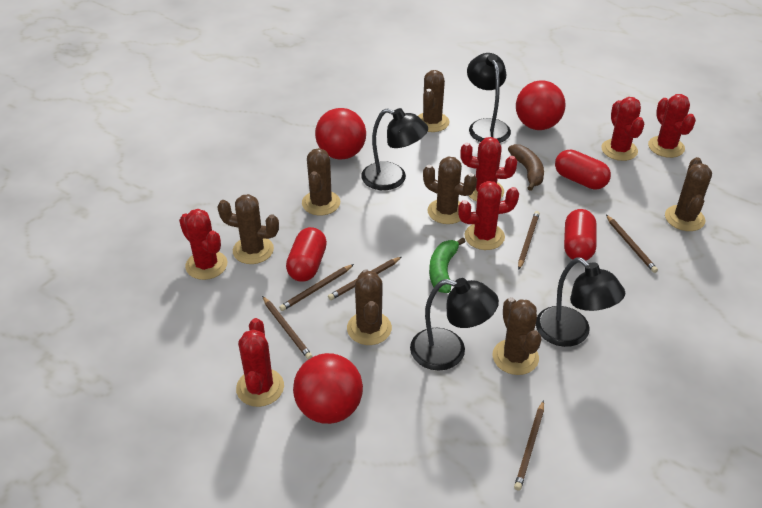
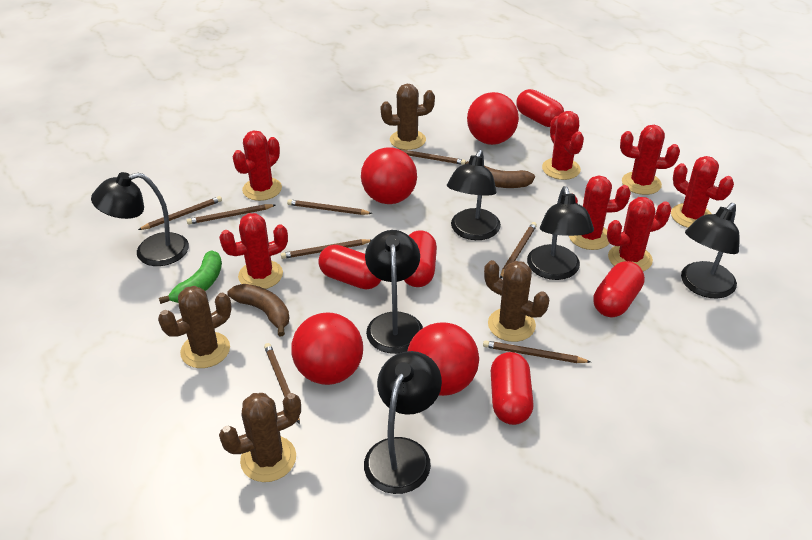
black lamp: [361,108,428,190] [410,278,499,371] [467,53,511,143] [536,257,625,347] = 4 -> [91,172,189,266] [364,351,442,494] [365,230,423,354] [447,150,501,240] [527,186,594,280] [681,203,740,298] = 6
brown banana: [508,144,544,191] = 1 -> [227,284,289,336] [465,161,535,188] = 2
brown cactus: [217,194,279,264] [302,148,340,215] [347,269,392,345] [418,70,450,132] [423,157,477,224] [493,297,541,375] [665,157,712,231] = 7 -> [158,286,232,368] [219,393,301,482] [380,84,435,150] [484,260,549,342] = 4
brown pencil: [262,296,313,360] [279,264,354,311] [328,257,402,300] [514,400,544,491] [518,211,540,270] [606,215,658,273] = 6 -> [138,196,222,230] [187,204,275,225] [264,343,300,424] [281,239,371,259] [287,199,373,215] [396,148,466,165] [483,340,591,363] [500,222,537,279] = 8
red ball: [293,353,363,424] [315,108,366,159] [516,80,566,130] = 3 -> [291,312,363,385] [361,147,417,204] [407,322,479,396] [467,92,519,145] = 4
red cactus: [179,209,227,280] [236,318,284,407] [458,181,519,250] [460,137,517,202] [602,97,644,161] [648,94,696,158] = 6 -> [219,213,288,289] [232,130,282,201] [542,111,584,180] [569,175,631,250] [607,197,671,271] [620,125,680,195] [671,156,734,228] = 7
red capsule: [286,227,327,282] [555,150,611,190] [564,209,596,260] = 3 -> [318,245,381,290] [404,230,437,287] [491,352,534,425] [516,89,564,127] [593,261,645,317] = 5

